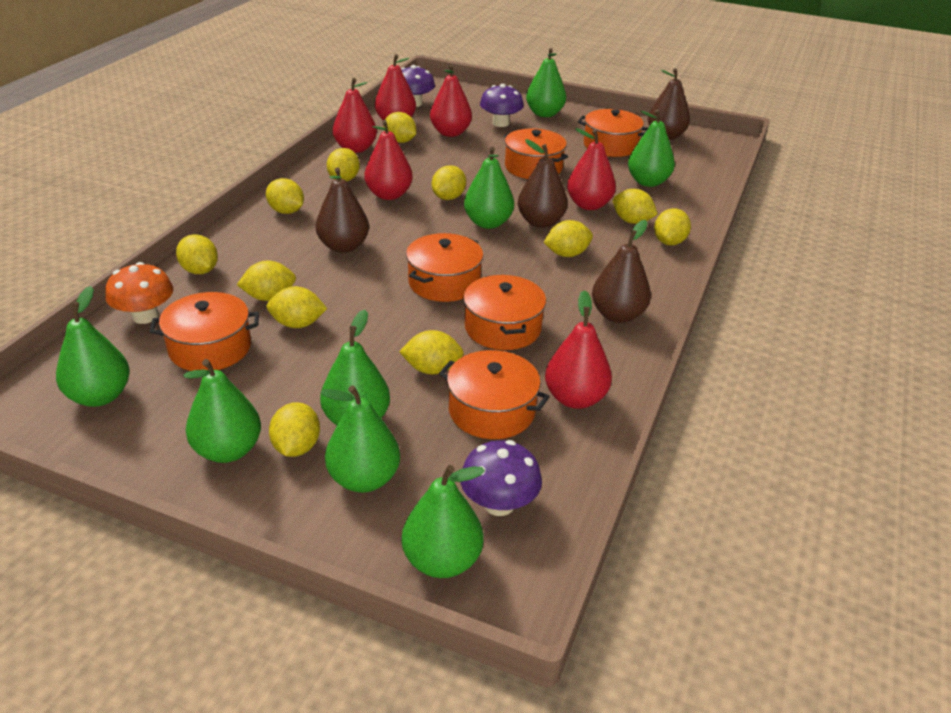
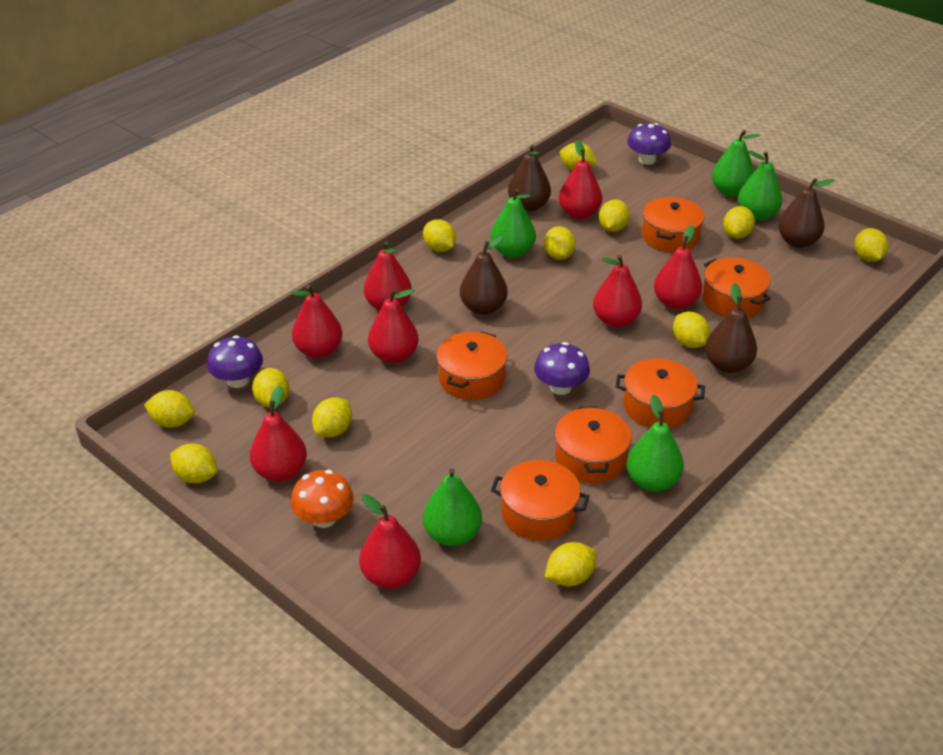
green pear: [56,286,130,407] [183,359,261,463] [320,310,390,425] [321,385,400,493] [402,465,485,578] [464,147,514,229] [526,48,566,117] [628,109,675,187] = 8 -> [423,468,482,546] [491,189,536,258] [626,395,684,492] [712,130,760,197] [738,150,782,221] = 5
red pear: [333,78,377,153] [364,120,413,200] [375,54,416,120] [430,65,472,137] [545,290,612,409] [567,128,616,210] = 6 -> [250,385,307,482] [291,285,342,358] [359,494,421,589] [364,241,412,311] [368,289,419,363] [559,140,602,219] [593,255,642,328] [654,225,702,310] = 8

